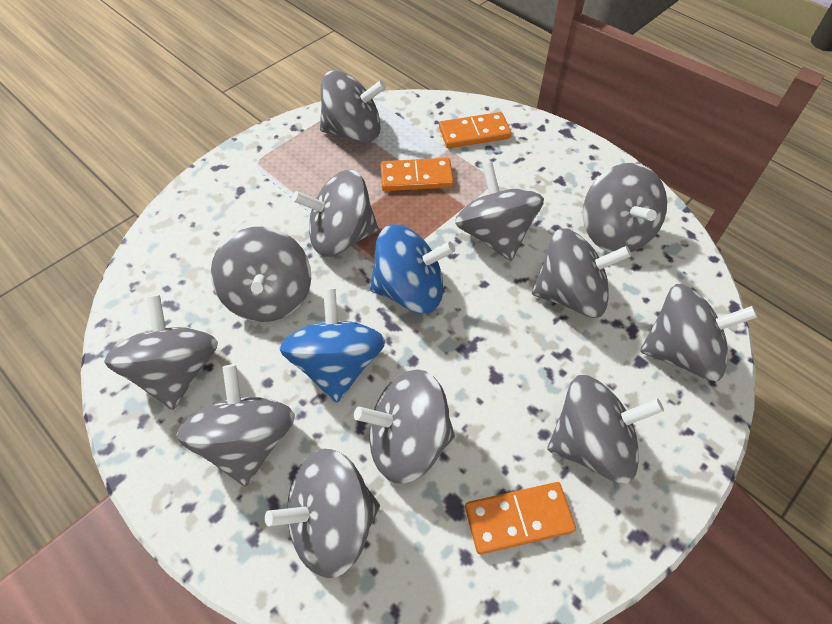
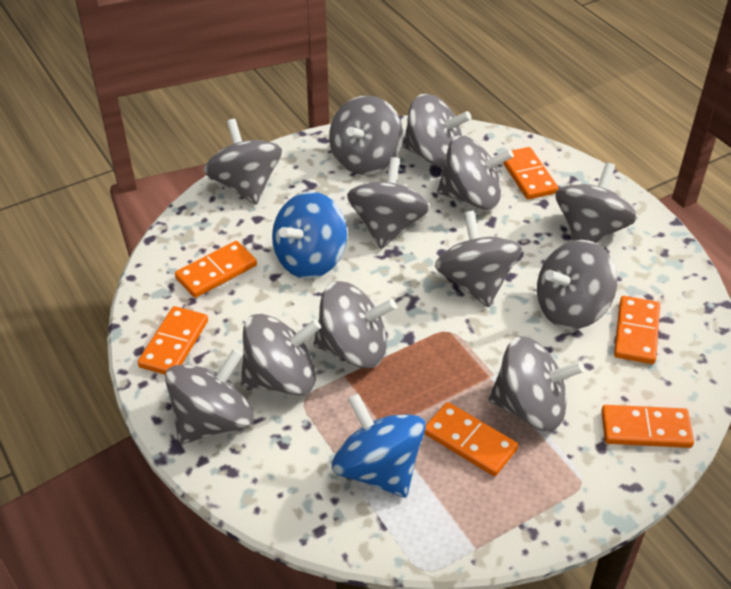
orange domino: [380,158,454,191] [439,112,512,148] [465,482,576,554] = 3 -> [138,306,208,375] [175,241,257,298] [424,402,518,476] [503,147,559,200] [601,405,694,448] [614,296,660,364] = 6

